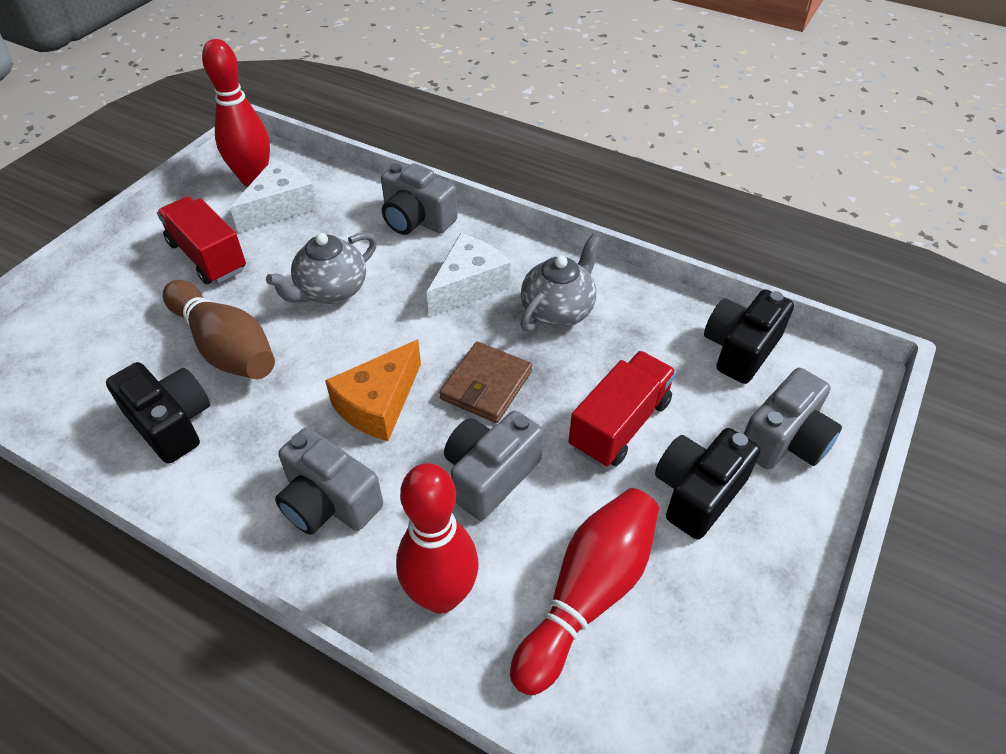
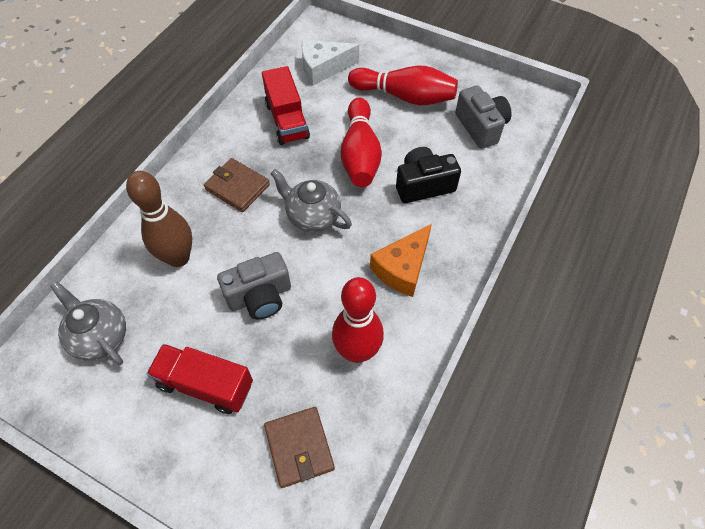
black camera: [106,362,210,464] [655,428,761,540] [704,289,794,384] = 3 -> [396,147,461,203] = 1
brown wallet: [439,342,532,423] = 1 -> [204,158,270,212] [264,407,335,488] = 2
grey camera: [275,428,383,535] [381,163,457,235] [444,411,544,520] [744,368,842,470] = 4 -> [217,252,291,319] [455,86,511,149] = 2
white cheese: [230,160,318,233] [427,233,511,317] = 2 -> [301,40,359,86] = 1

